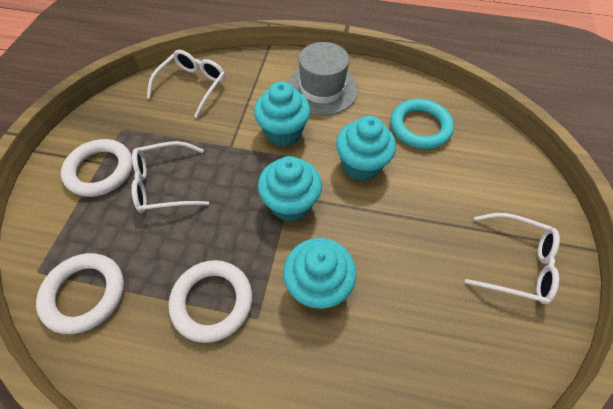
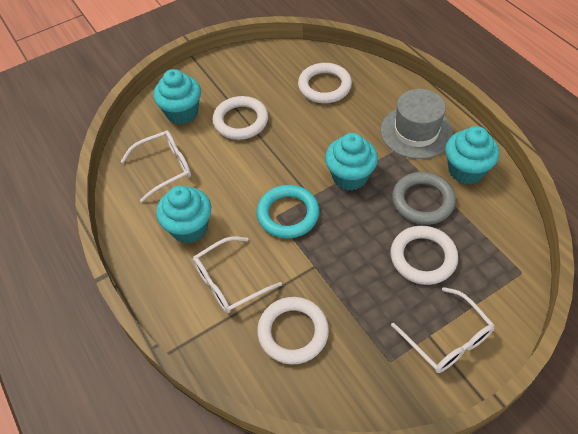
grey ring: none = 0 -> [392,172,456,225] = 1
white ring: [36,253,124,334] [61,139,133,197] [169,260,252,343] = 3 -> [212,96,268,140] [257,297,329,364] [298,63,352,103] [391,226,458,285] = 4

